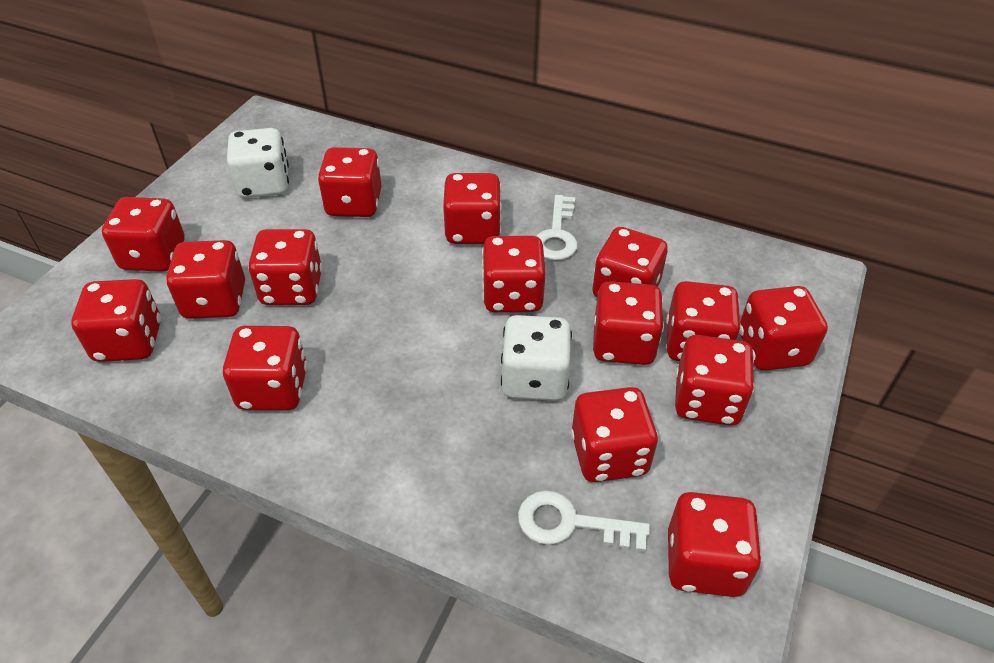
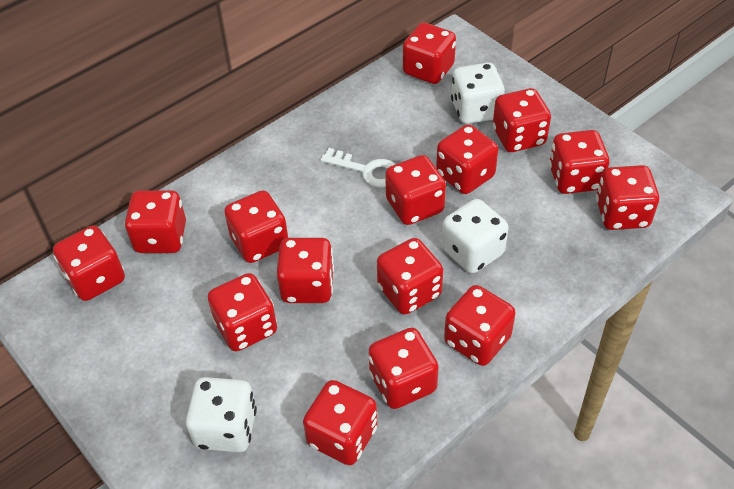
white dice: [227,128,289,198] [501,315,572,401] = 2 -> [186,377,257,453] [442,199,509,273] [451,63,505,124] = 3
white key: [518,490,650,552] [537,195,578,260] = 2 -> [321,148,395,188] = 1

